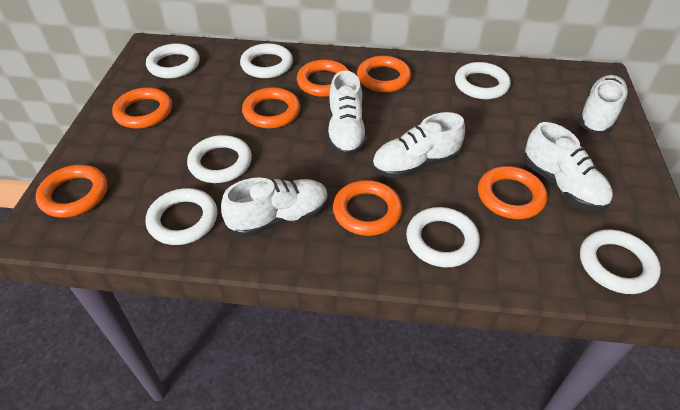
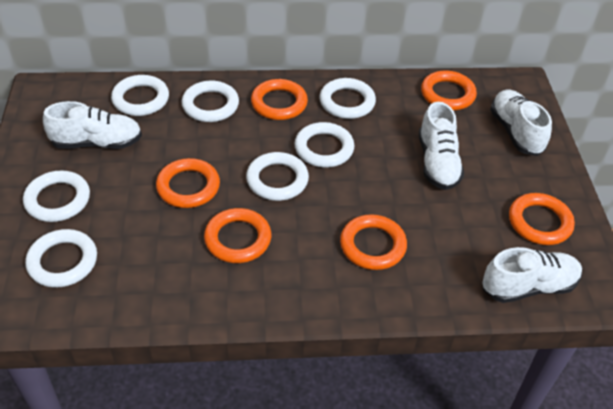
orange ring: [36,165,107,218] [112,88,172,129] [242,87,300,128] [297,60,349,97] [333,180,402,236] [357,56,411,92] [478,166,547,219] = 7 -> [156,158,220,208] [204,208,271,263] [251,79,308,120] [340,214,407,270] [421,70,477,110] [509,193,575,245] = 6
white shoe: [221,177,328,237] [327,71,367,156] [372,112,465,179] [523,122,613,211] [578,75,629,134] = 5 -> [43,101,142,149] [419,102,464,190] [482,247,582,303] [490,90,552,156] = 4

